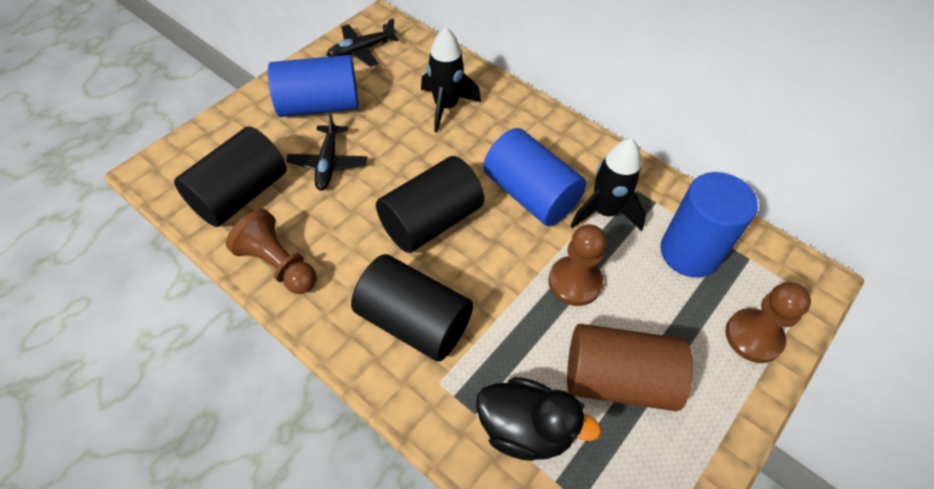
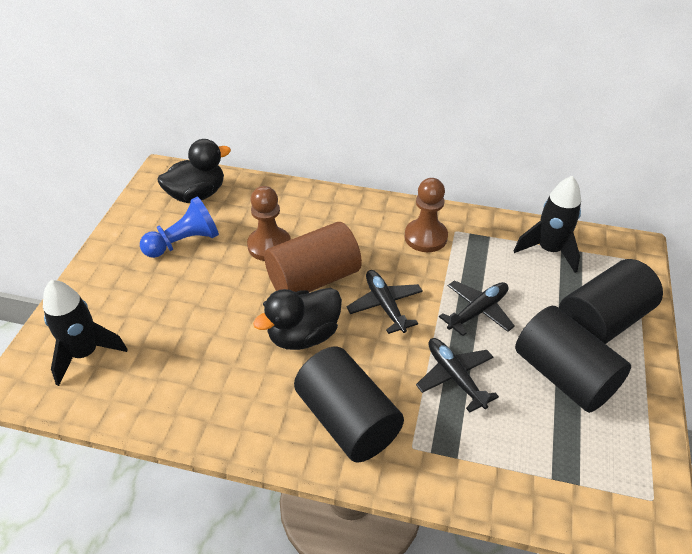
black duck: [476,377,601,461] = 1 -> [158,139,231,203] [253,288,342,350] = 2
black plane: [286,112,367,191] [327,18,399,67] = 2 -> [346,270,423,334] [416,338,499,413] [439,280,515,336] = 3
blue cylinder: [268,55,359,117] [483,128,586,226] [660,172,758,278] = 3 -> none = 0
blue pawn: none = 0 -> [140,196,219,258] = 1
brown pawn: [226,209,317,294] [548,225,607,306] [725,282,811,363] = 3 -> [247,186,291,261] [405,178,448,252] = 2

